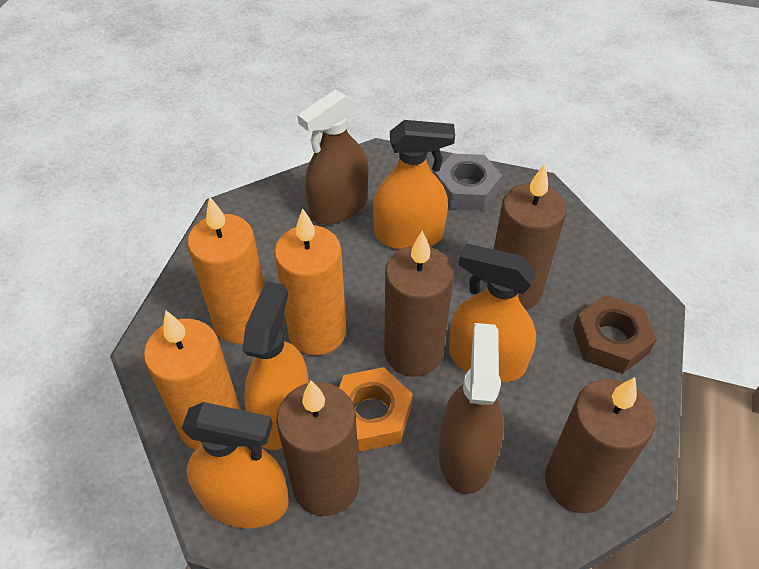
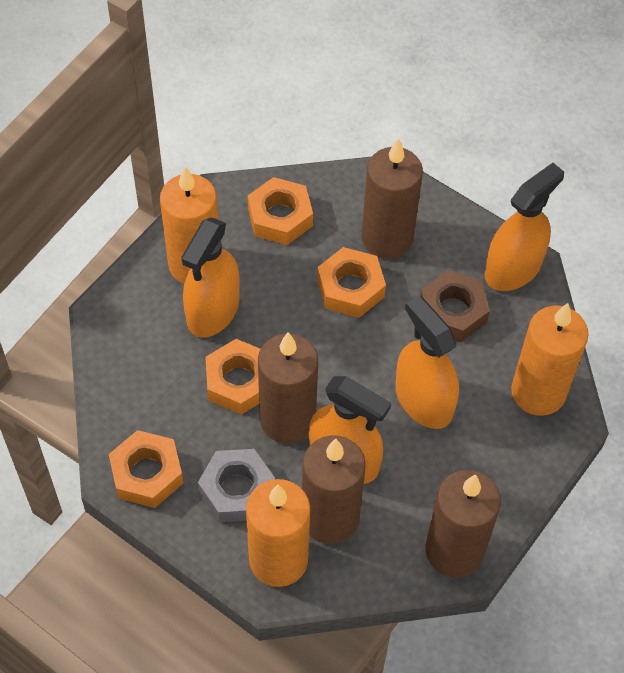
brown spray bottle: [298,90,368,225] [439,323,504,494] = 2 -> none = 0
orange nut: [339,367,413,452] = 1 -> [109,430,183,508] [205,339,261,415] [248,177,313,245] [317,247,386,318] = 4

